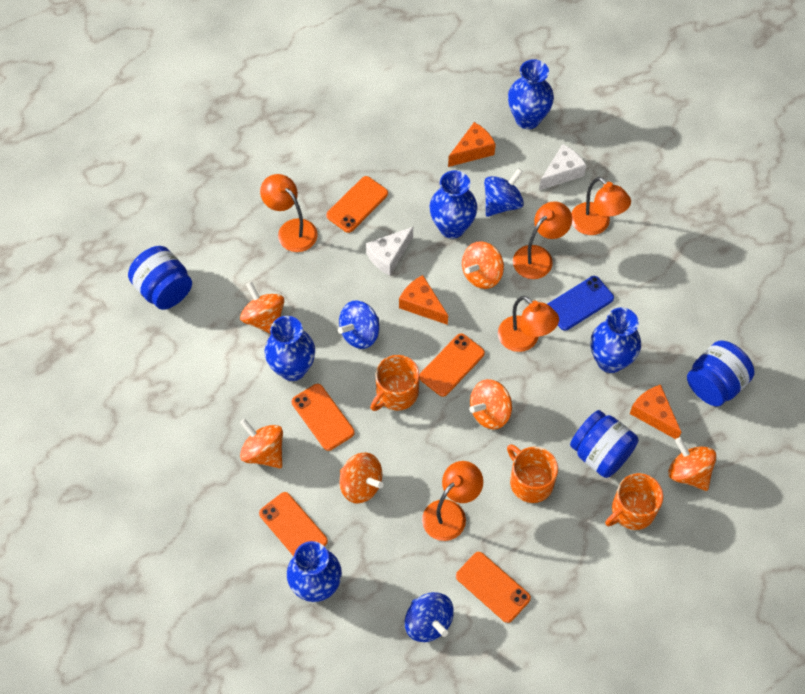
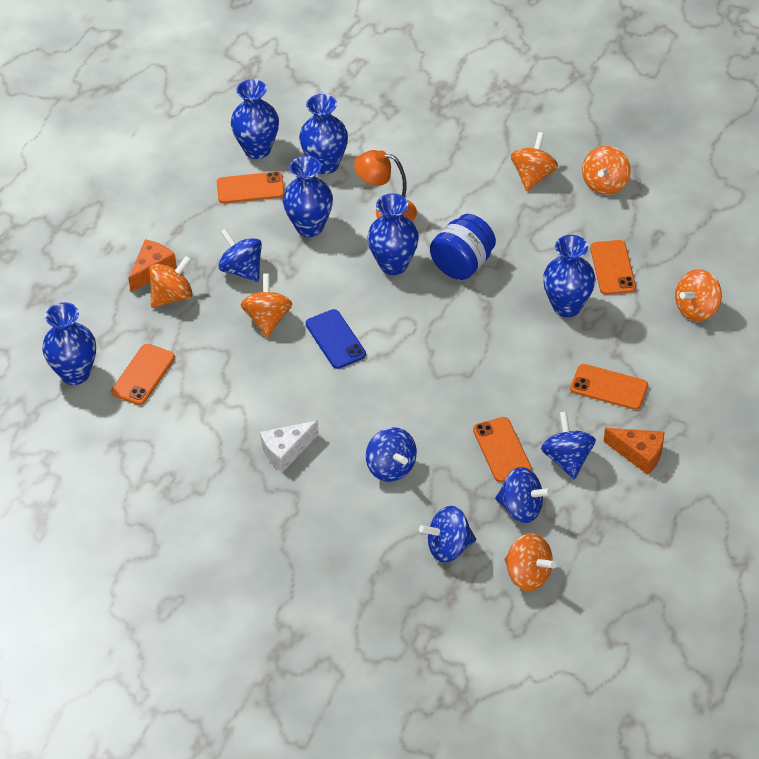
blue jar: [128,246,192,310] [570,410,638,478] [687,340,755,406] = 3 -> [430,214,496,280] = 1
blue spinning top: [338,300,379,349] [405,592,454,642] [484,168,524,217] = 3 -> [218,228,262,282] [366,427,417,482] [419,506,476,563] [495,467,552,523] [541,411,596,479] = 5
blue vase: [264,316,315,381] [287,541,342,602] [429,170,478,239] [508,59,554,129] [590,307,641,373] = 5 -> [42,302,96,385] [231,79,279,159] [283,156,333,237] [299,94,348,174] [367,193,419,275] [543,235,596,317] = 6
orange cheese: [399,275,448,325] [448,122,496,167] [630,385,681,439] = 3 -> [128,239,177,292] [604,428,664,475] = 2
orange lamp: [260,174,318,252] [422,461,483,541] [498,296,559,352] [513,201,572,279] [571,177,631,235] = 5 -> [354,150,417,221] = 1
orange mug: [370,355,419,411] [507,444,558,503] [605,473,663,530] = 3 -> none = 0
white cheese: [366,227,413,276] [539,144,587,190] = 2 -> [260,421,319,472] = 1

